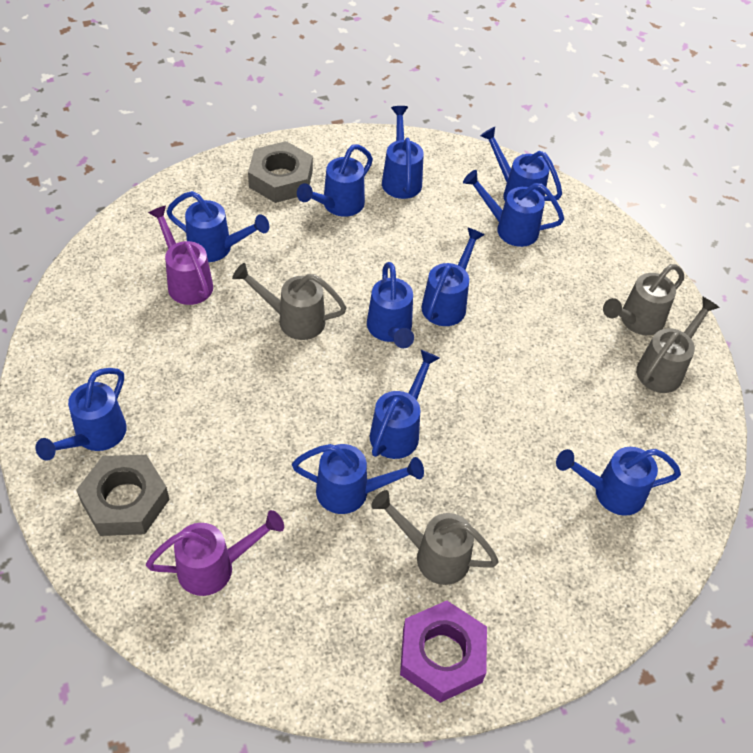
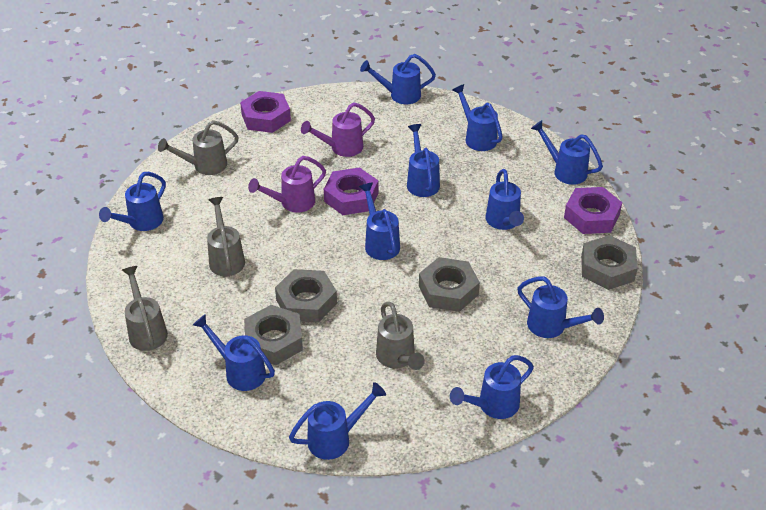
grey nut: [76,455,170,536] [248,141,313,203] = 2 -> [244,305,303,365] [275,269,337,323] [419,257,480,312] [581,235,638,290] = 4
purple nut: [400,601,487,703] = 1 -> [240,91,291,133] [324,167,378,215] [564,187,622,234] = 3

